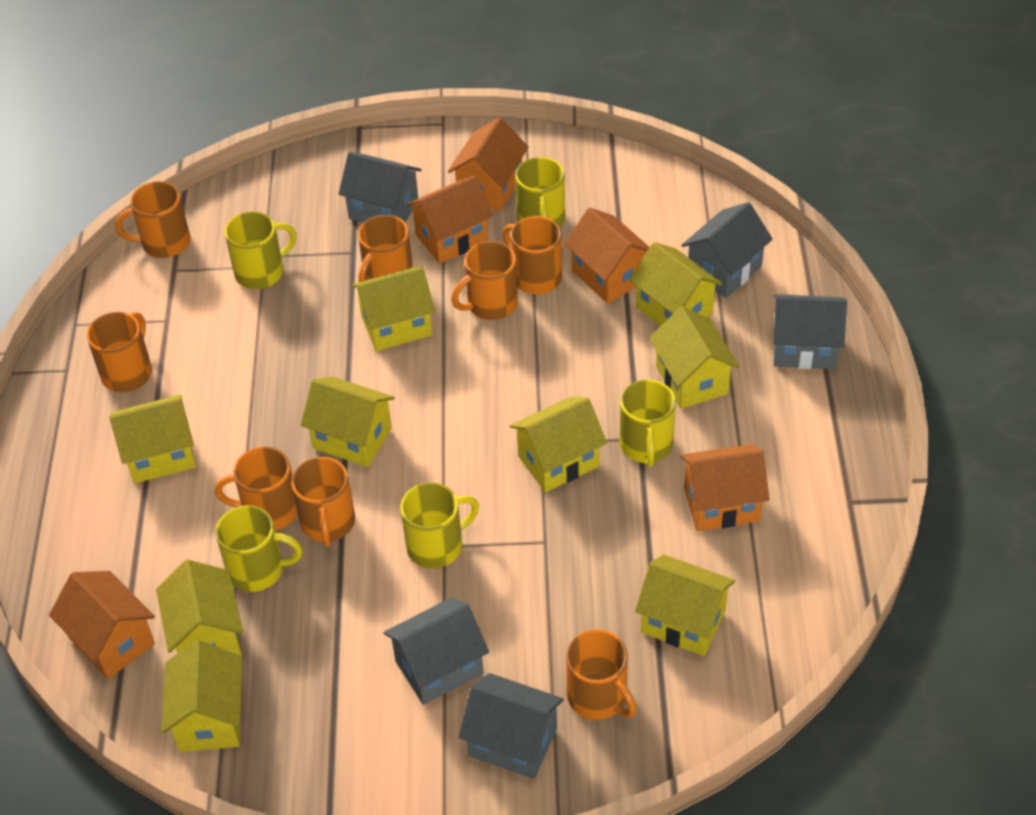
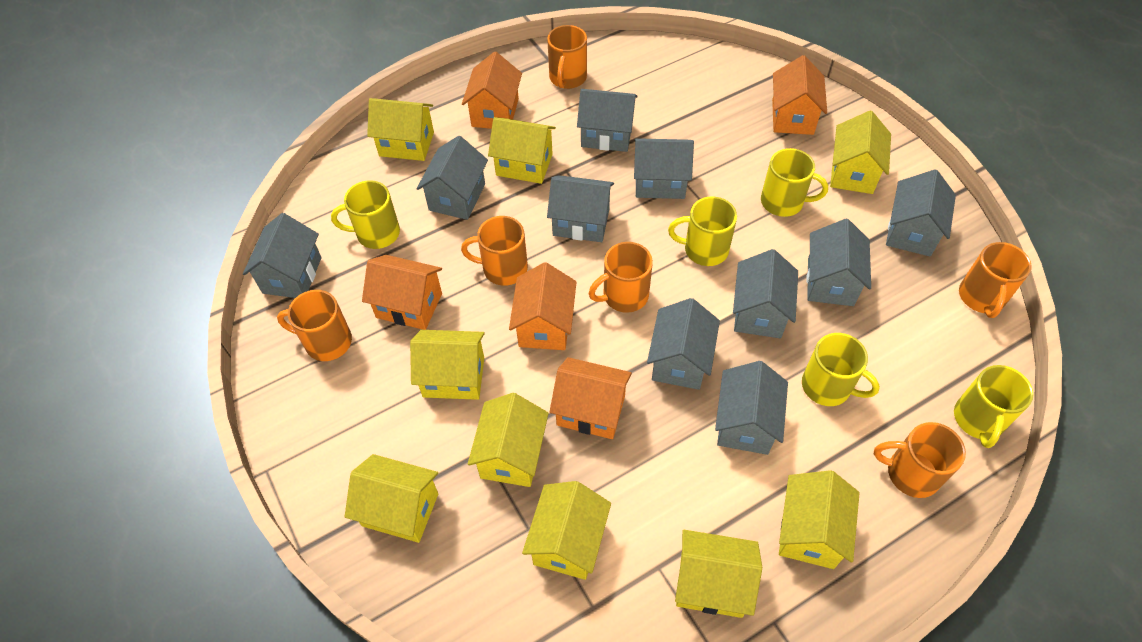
grey house: [338,152,421,223] [384,597,489,705] [458,673,564,779] [681,202,773,298] [773,294,847,369] = 5 -> [243,213,322,298] [416,136,488,220] [547,175,614,242] [577,89,638,152] [634,138,694,199] [647,298,720,390] [715,361,788,455] [733,249,798,338] [807,219,871,306] [886,169,956,257] = 10
orange mug: [87,312,152,392] [115,181,190,258] [215,447,298,531] [291,457,355,547] [358,215,413,282] [451,241,518,320] [503,216,562,294] [566,629,637,720] = 8 -> [277,290,352,361] [461,216,528,286] [547,25,587,89] [589,242,653,313] [874,422,966,498] [959,242,1032,318] = 6

